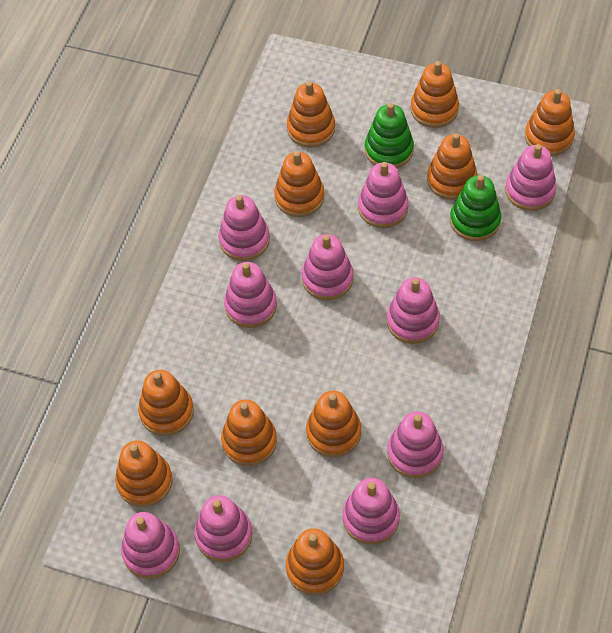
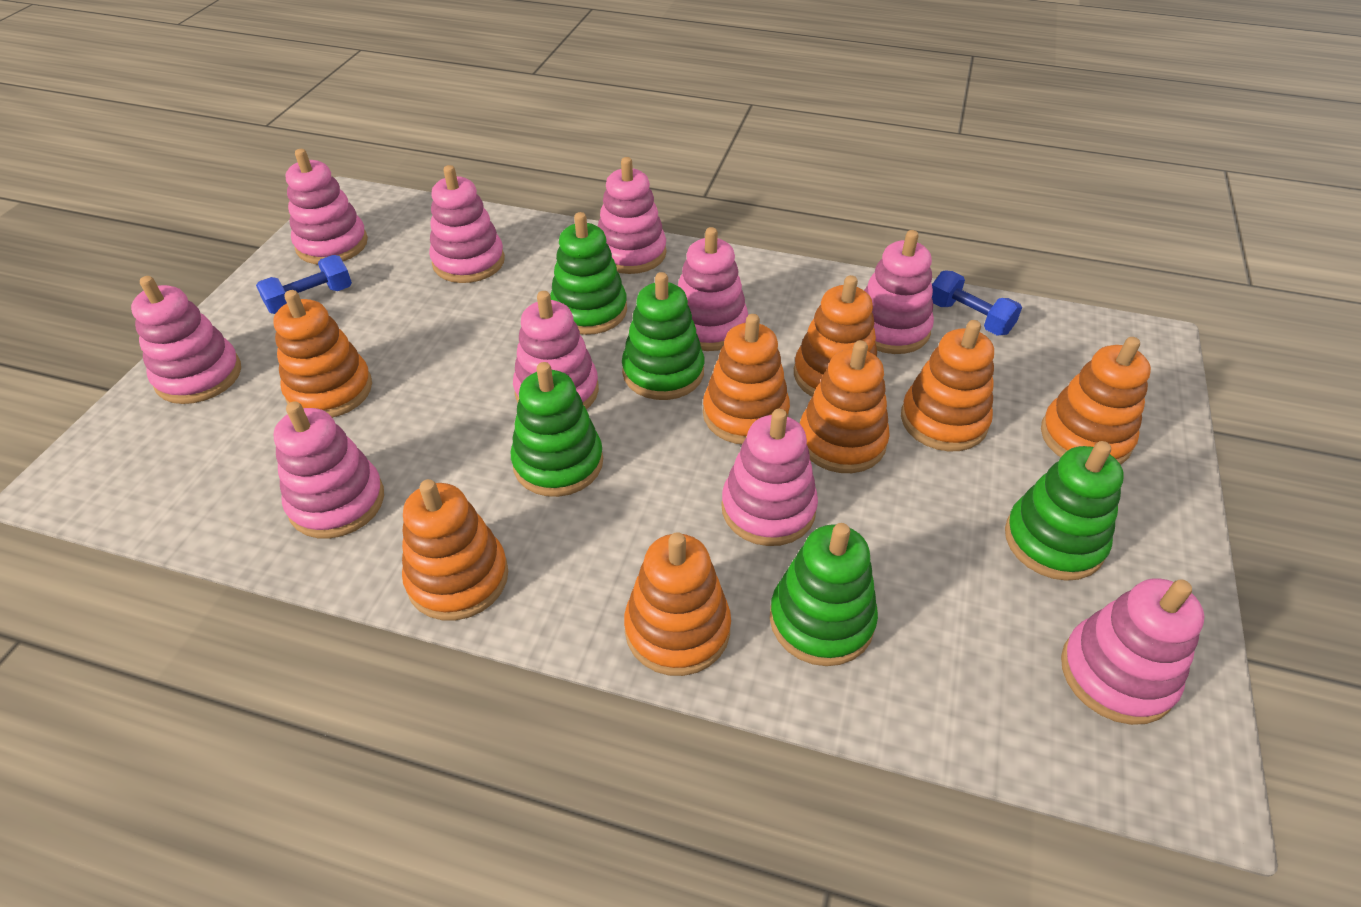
blue dumbbell: none = 0 -> [256,255,352,314] [932,270,1022,336] = 2
green stacking toy: [365,103,414,168] [450,175,501,241] = 2 -> [511,362,603,497] [550,212,627,335] [622,272,704,400] [770,523,878,666] [1005,441,1124,581] = 5
orange stacking toy: [115,440,173,507] [138,370,194,436] [221,399,277,466] [274,151,324,217] [286,528,344,595] [287,81,335,148] [306,391,361,457] [410,61,459,128] [427,133,477,200] [525,89,575,156] = 10 -> [273,290,372,418] [402,479,508,620] [624,532,731,676] [703,314,790,444] [794,275,877,397] [800,340,890,473] [901,320,994,451] [1041,337,1151,465] = 8

